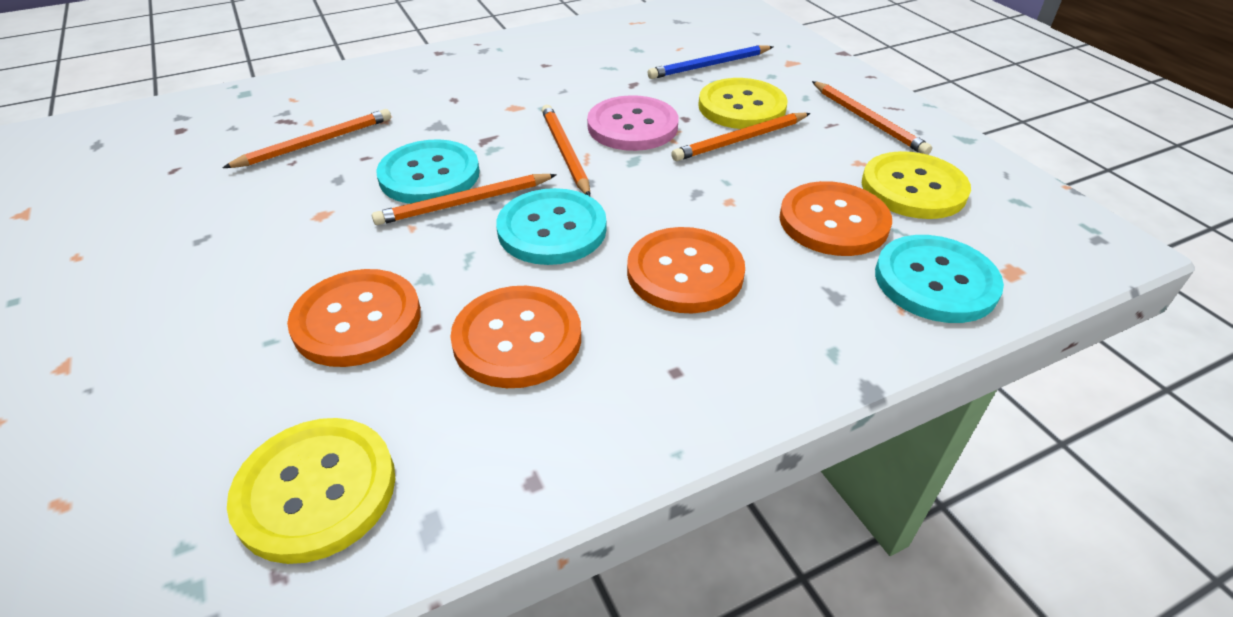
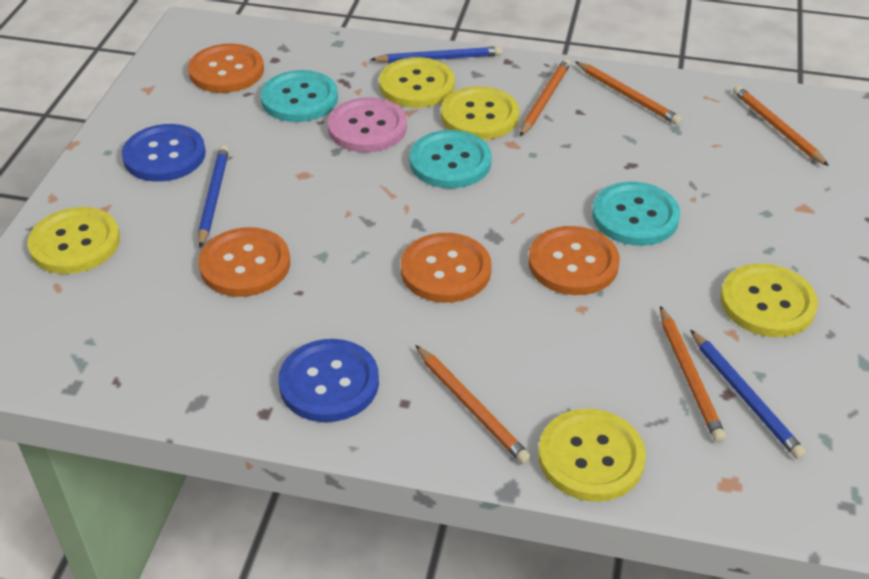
blue button: none = 0 -> [122,124,206,182] [278,339,379,422] = 2
blue pencil: [648,45,773,79] = 1 -> [198,145,229,248] [370,46,502,63] [690,329,806,459] = 3
yellow button: [227,418,395,564] [698,78,788,129] [862,151,971,219] = 3 -> [27,207,120,274] [379,57,455,108] [441,86,519,140] [538,409,646,501] [721,263,818,337] = 5

